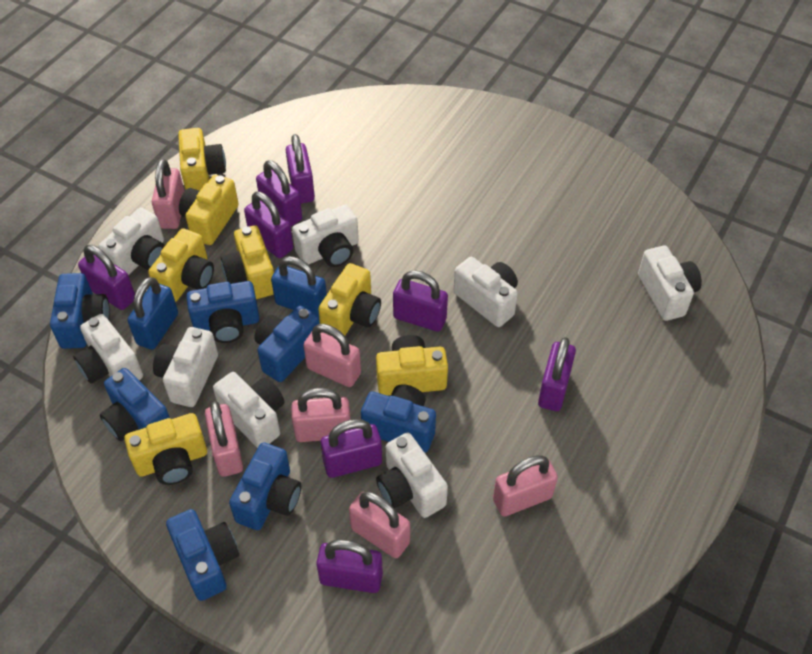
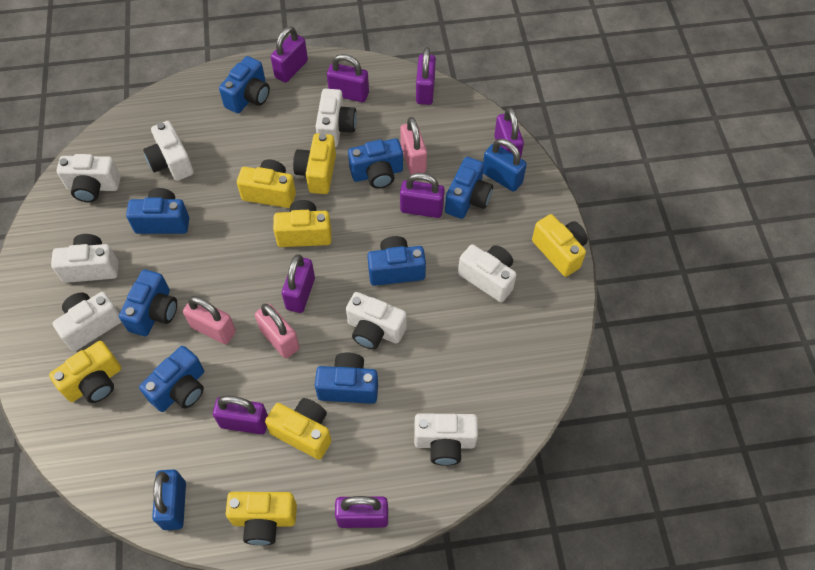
blue camera: [50,273,110,349] [100,368,170,441] [166,509,239,601] [186,281,259,343] [229,442,301,530] [254,306,320,382] [361,384,436,453] = 7 -> [119,270,177,336] [126,188,189,234] [139,346,204,412] [219,56,270,113] [315,353,378,404] [348,138,403,189] [367,236,426,286] [445,157,493,219] = 8
pink padlock: [152,159,184,229] [205,401,243,477] [291,388,351,442] [303,324,361,387] [349,491,410,558] [493,455,558,517] = 6 -> [183,296,236,344] [255,304,300,358] [400,117,427,175] = 3

